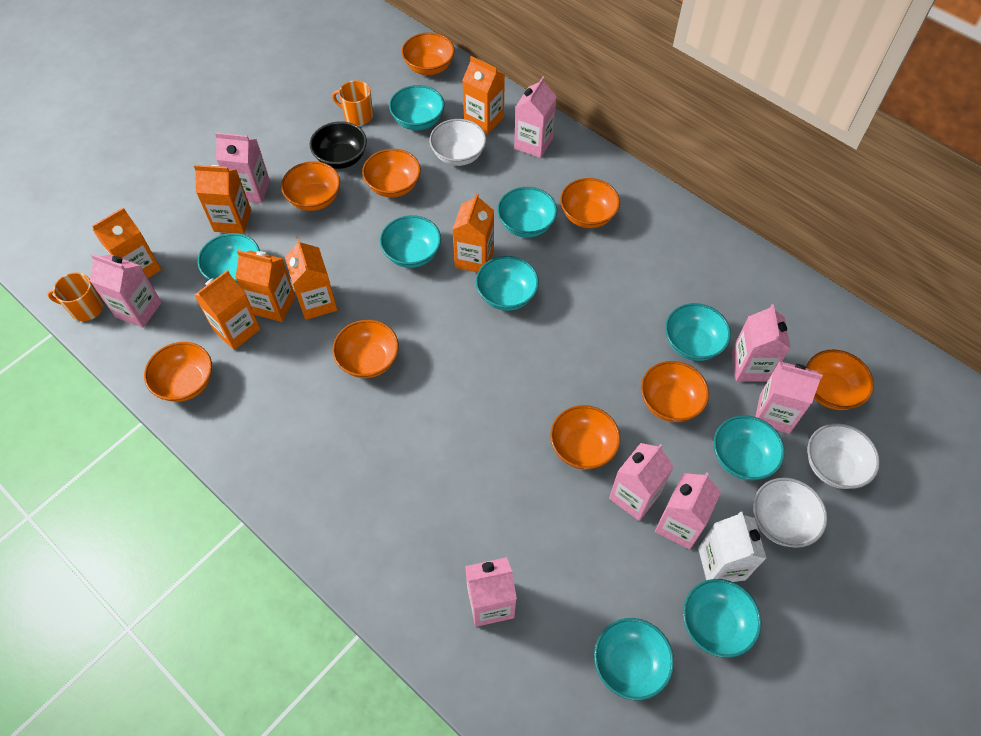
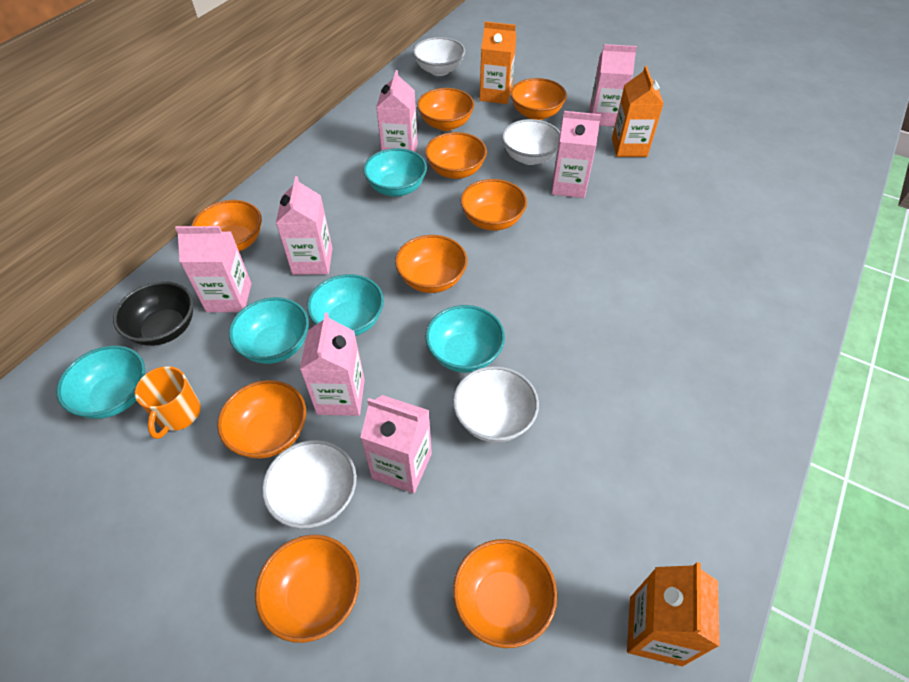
orange carton: [92,207,161,278] [194,165,251,234] [194,270,260,350] [236,250,295,322] [285,238,337,320] [452,193,494,273] [462,56,505,135] = 7 -> [479,22,516,104] [612,66,664,157] [627,562,720,666] = 3
orange mug: [47,272,104,321] [332,80,373,126] = 2 -> [135,366,201,439] = 1
pink carton: [90,254,162,328] [215,132,270,203] [465,557,517,627] [514,77,557,158] [609,443,674,521] [655,472,721,550] [732,304,790,382] [755,361,823,434] = 8 -> [175,226,252,312] [276,176,332,275] [300,313,365,416] [360,395,432,494] [376,70,418,152] [551,111,601,198] [590,44,637,127] = 7
turquoise bowl: [197,233,260,285] [380,215,441,268] [389,85,444,130] [476,256,539,311] [497,187,557,238] [594,618,674,700] [665,303,731,361] [683,579,761,658] [713,415,785,480] = 9 -> [56,346,145,419] [229,297,309,364] [307,274,384,336] [363,148,427,197] [425,305,505,373] = 5
white bowl: [429,119,486,166] [753,478,827,548] [807,423,880,489] = 3 -> [262,440,357,529] [413,37,465,76] [453,366,539,443] [502,119,560,165] = 4
white carton: [698,512,767,582] = 1 -> none = 0

